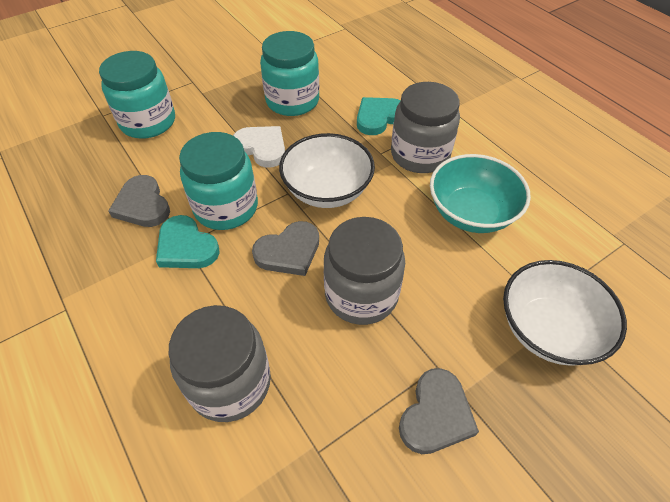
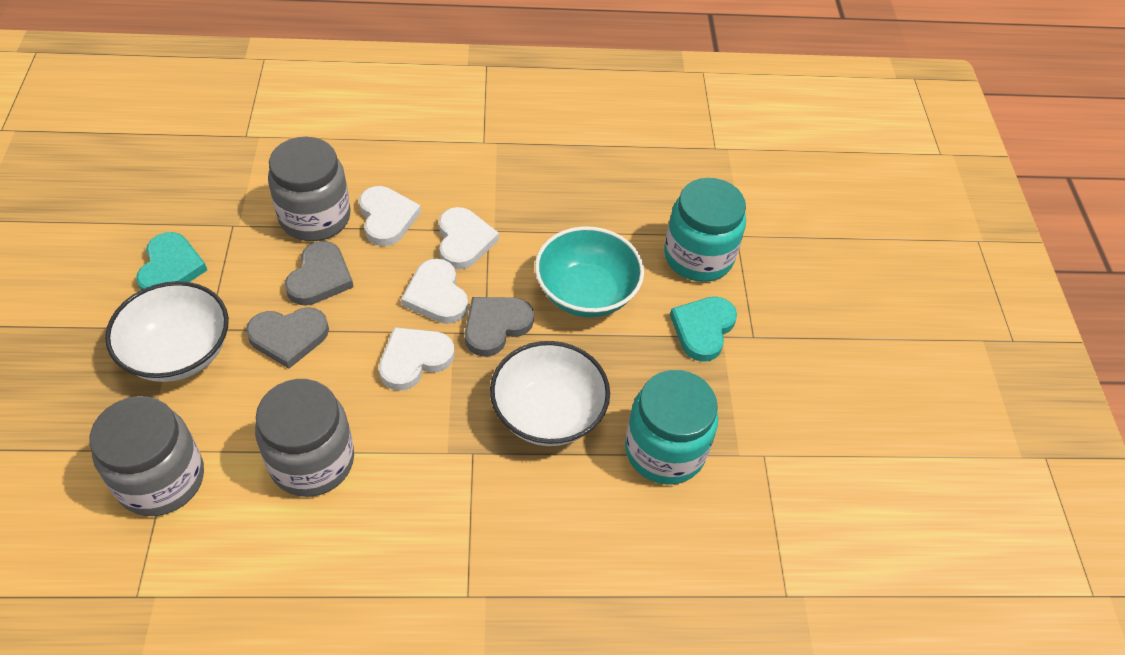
turquoise jar: [99,51,175,139] [179,132,258,230] [260,31,319,116] = 3 -> [625,370,718,485] [664,178,746,282] = 2
white heart: [233,126,285,168] = 1 -> [359,186,421,246] [379,327,454,390] [401,259,468,324] [439,207,499,270] = 4

